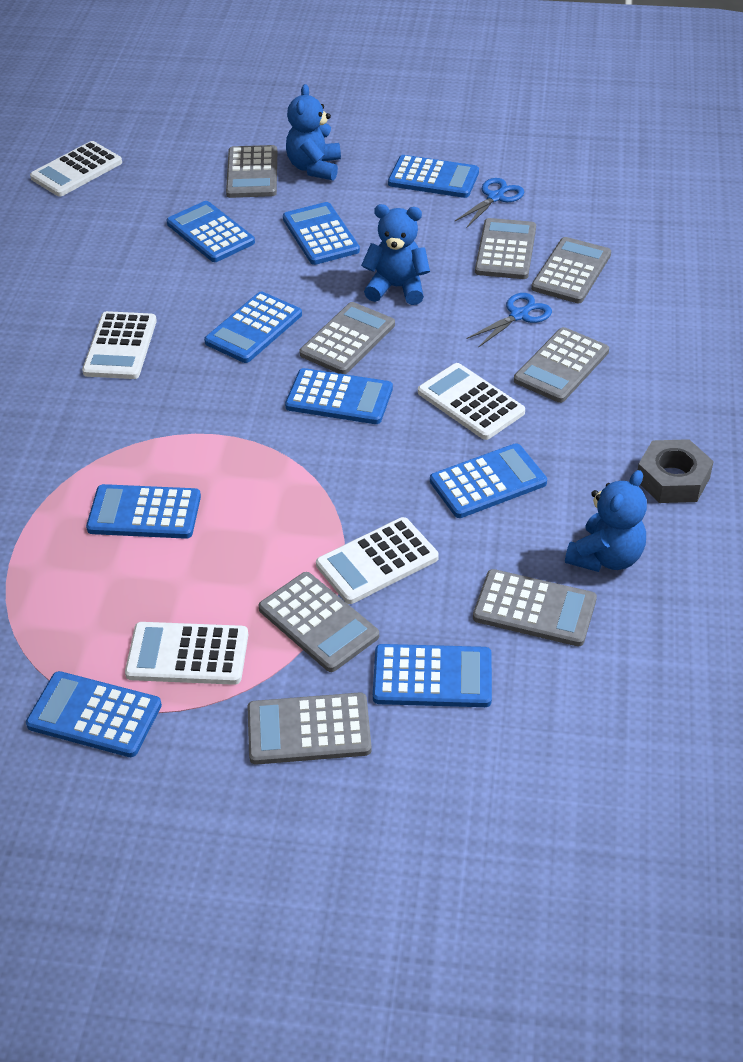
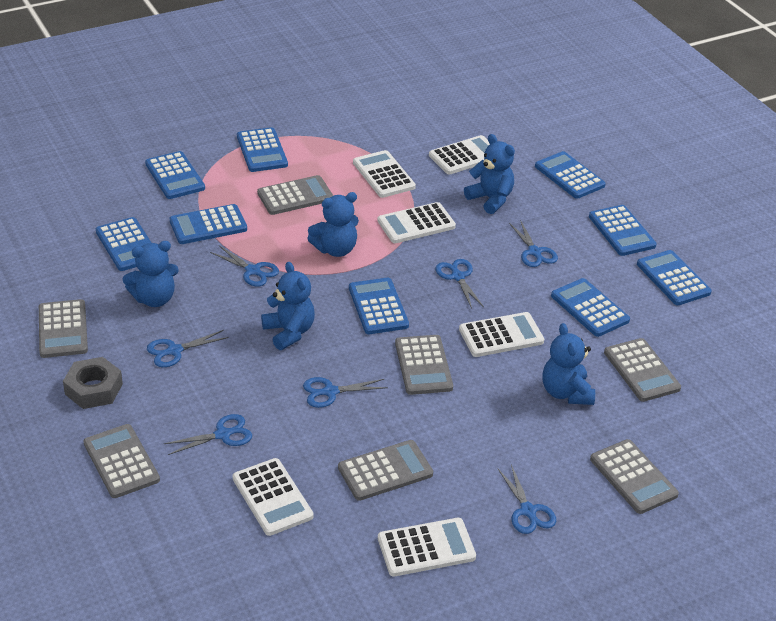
blue scissors: [454,178,524,227] [467,293,552,348] = 2 -> [147,330,229,367] [164,414,252,455] [210,246,279,286] [303,377,388,408] [436,259,484,309] [497,465,556,534] [509,220,558,267] = 7
blue teddy bear: [286,84,341,181] [361,204,430,305] [565,470,647,572] = 3 -> [123,241,179,307] [261,262,315,350] [307,192,359,257] [464,134,515,214] [542,323,595,405] = 5
grey calculator: [226,145,277,198] [247,692,372,765] [258,572,379,672] [299,302,395,374] [473,569,597,646] [475,218,536,279] [514,327,609,403] [531,237,611,303] = 8 -> [39,299,88,358] [84,424,160,498] [257,175,334,215] [338,440,433,501] [395,335,453,395] [590,439,679,514] [604,338,681,402] = 7
white calculator: [30,141,122,197] [82,311,157,379] [125,622,248,685] [316,517,439,604] [418,363,525,440] = 5 -> [233,458,313,536] [353,150,416,198] [377,202,456,243] [378,518,476,577] [429,135,490,174] [459,312,544,357] = 6

